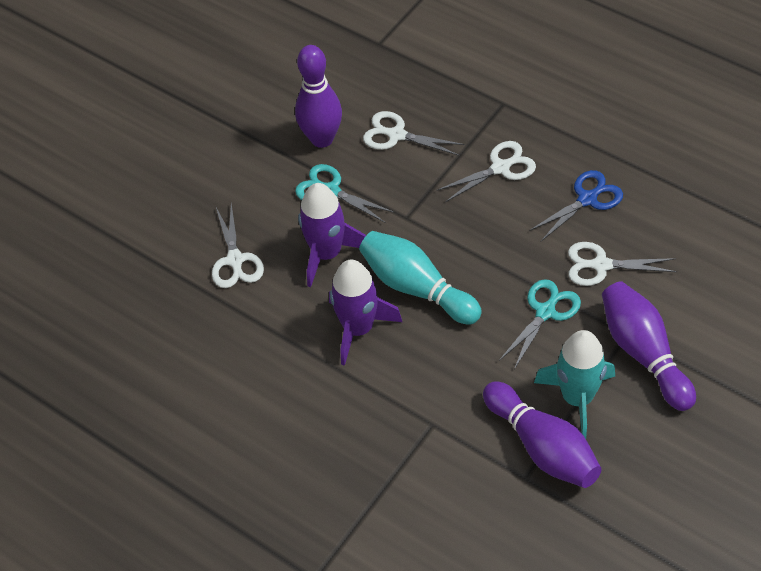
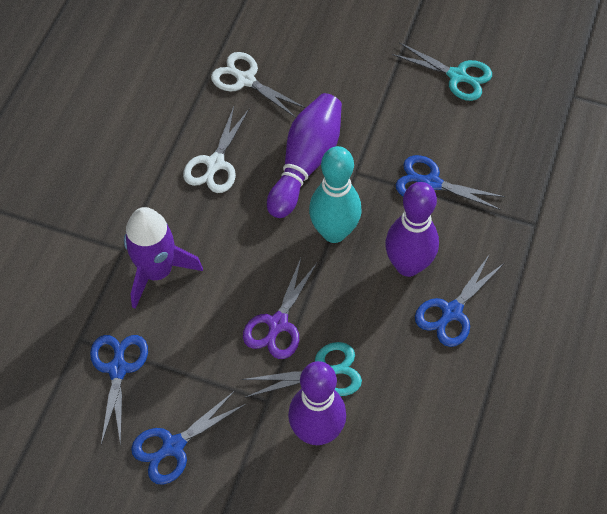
blue scissors: [529,170,623,241] = 1 -> [90,335,148,446] [131,391,246,485] [396,155,505,210] [415,254,504,347] = 4
purple rocket: [298,183,366,287] [329,259,402,366] = 2 -> [124,207,203,309] = 1
purple scissors: none = 0 -> [243,258,317,359] = 1
turquoise rocket: [534,330,615,439] = 1 -> none = 0
white scissors: [212,203,264,288] [363,111,464,156] [437,141,536,202] [568,242,677,286] = 4 -> [183,106,249,193] [211,52,306,118] = 2

